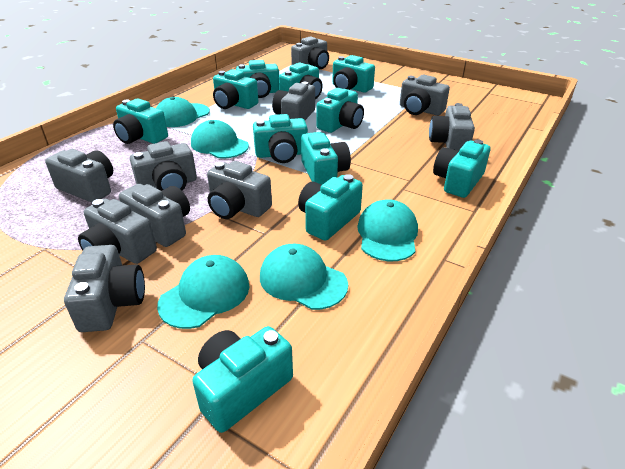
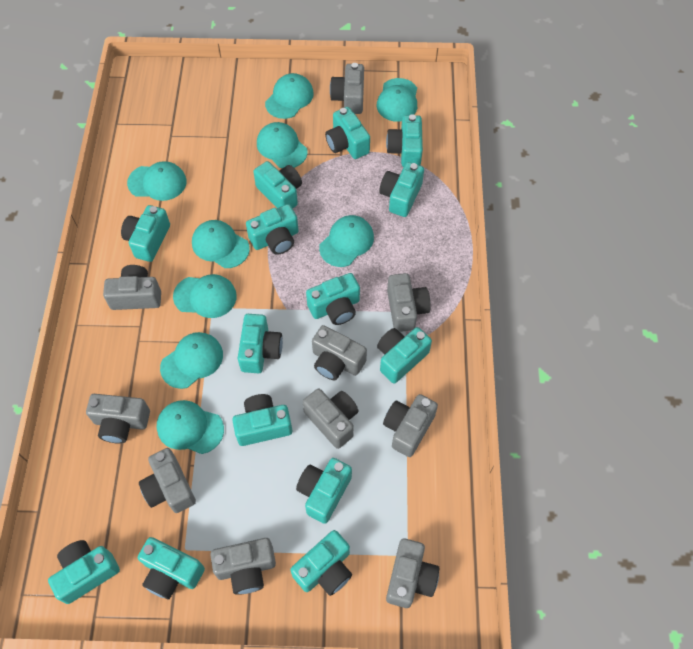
turquoise camera: [113,98,168,144] [192,326,293,433] [213,69,259,109] [236,60,279,98] [253,114,308,163] [279,63,323,99] [298,174,363,241] [301,132,351,185] [316,88,364,133] [332,55,375,93] [433,139,490,198] = 11 -> [48,540,120,604] [121,205,170,262] [138,537,205,599] [232,394,292,446] [238,314,283,373] [246,204,299,255] [253,161,302,209] [290,530,352,596] [296,458,352,524] [306,273,360,325] [325,107,370,159] [377,327,432,384] [379,162,424,217] [386,114,423,167] = 14
turquoise cap: [156,97,210,127] [157,255,249,329] [191,120,249,159] [260,244,348,310] [357,199,418,261] = 5 -> [127,161,186,201] [157,400,224,454] [160,332,223,389] [173,274,237,318] [192,220,250,268] [257,122,308,168] [265,73,314,119] [319,215,374,267] [377,78,417,122] = 9

